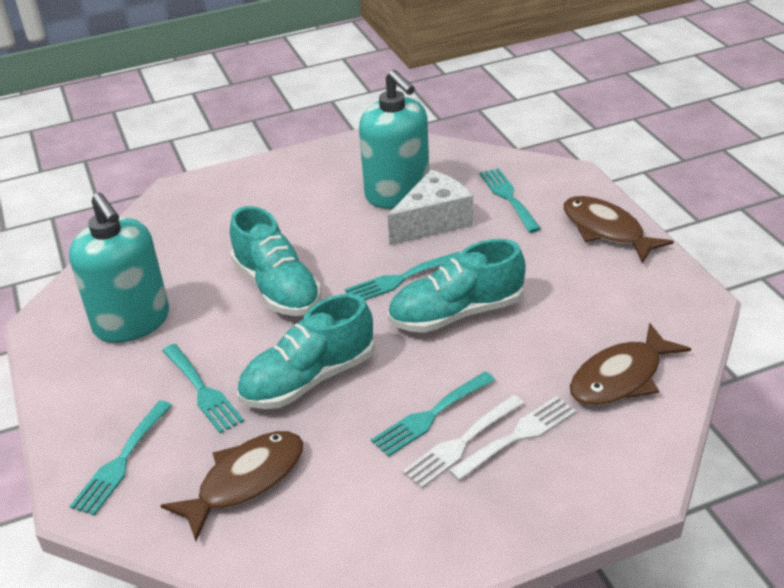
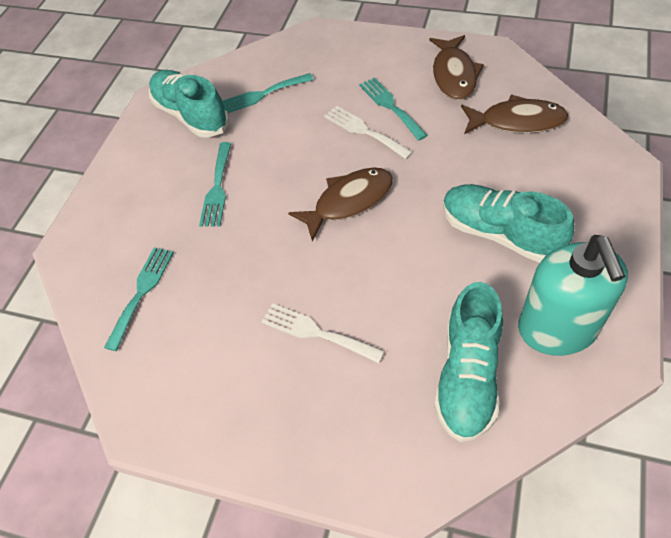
turquoise fork: [70,400,172,516] [162,344,244,434] [345,252,460,300] [371,371,495,457] [480,168,541,233] = 5 -> [104,247,174,351] [199,142,232,226] [222,73,314,113] [359,77,428,141] = 4
turquoise soap dispenser: [69,192,169,343] [359,70,429,209] = 2 -> [518,235,628,356] = 1
white cheese: [387,170,473,245] = 1 -> none = 0

